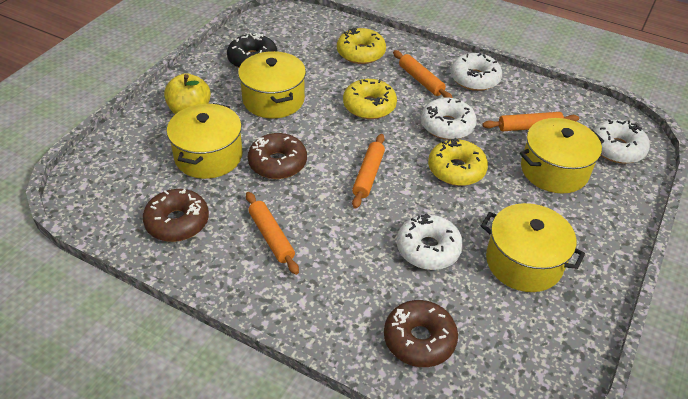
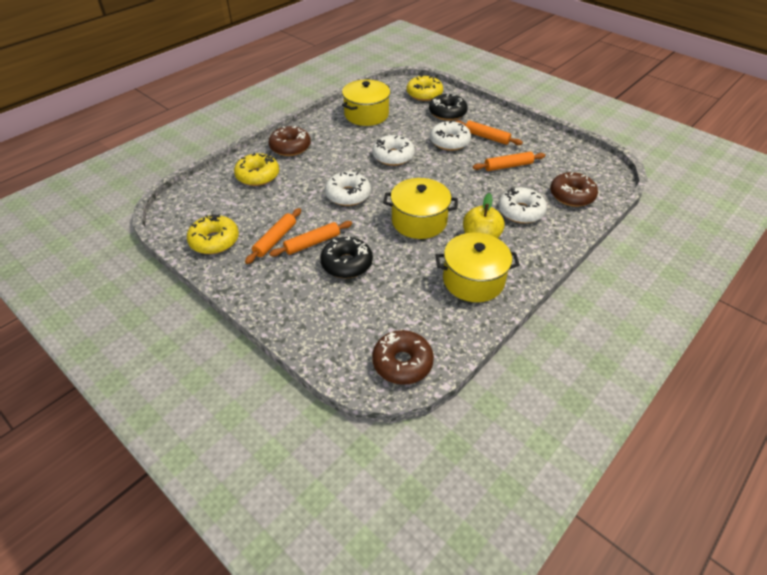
black donut: [227,33,278,68] = 1 -> [320,236,373,278] [429,94,468,121] = 2
yellow pot: [167,103,243,179] [238,51,306,118] [481,203,585,292] [520,118,604,194] = 4 -> [342,80,390,126] [383,178,458,239] [436,233,520,302] = 3

